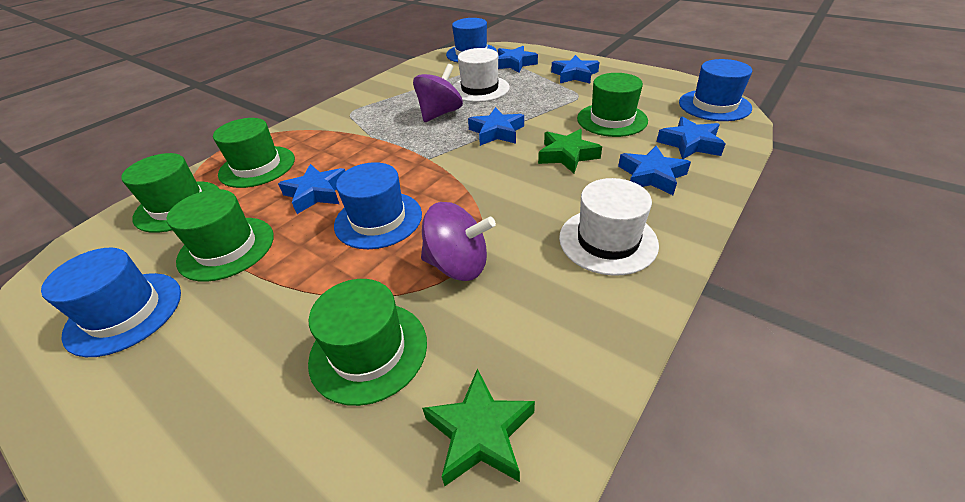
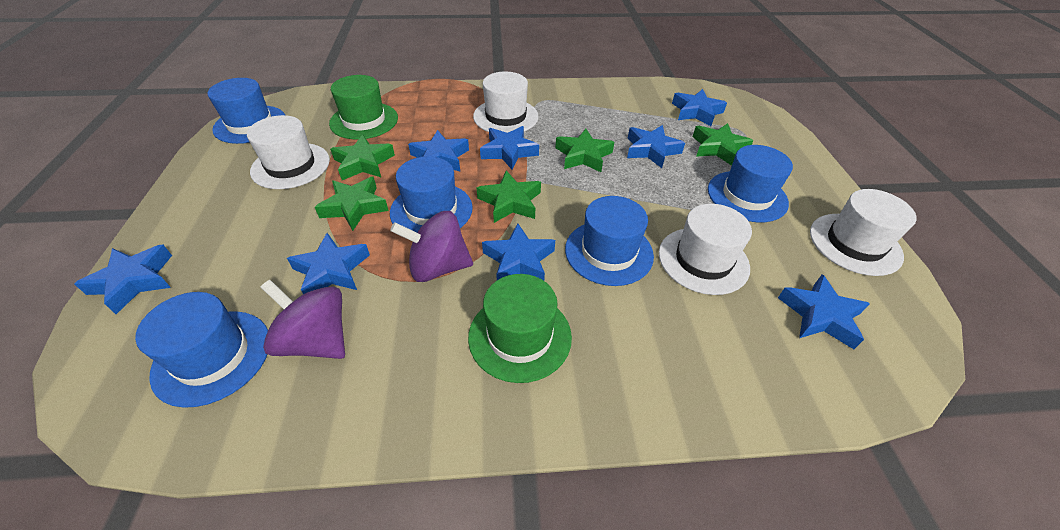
blue hat: [41,248,181,357] [334,162,422,249] [446,18,497,62] [679,59,752,121] = 4 -> [135,292,268,408] [207,78,285,144] [390,156,473,233] [565,196,654,286] [708,145,793,222] = 5
blue star: [278,164,345,214] [468,107,524,146] [498,46,538,73] [551,55,599,83] [618,146,691,195] [656,116,725,159] = 6 -> [74,244,172,314] [287,233,370,294] [408,130,469,172] [480,126,539,170] [482,223,555,281] [627,125,685,168] [672,89,727,126] [778,274,870,349] = 8
green hat: [121,153,219,233] [167,189,274,282] [213,118,295,188] [308,279,427,406] [577,73,648,137] = 5 -> [329,75,398,139] [468,274,572,383] = 2
green star: [422,369,535,486] [538,129,602,173] = 2 -> [315,177,389,231] [330,134,395,180] [477,171,541,223] [555,129,614,172] [693,123,753,166] = 5
white hat: [453,48,510,102] [559,178,659,276] = 2 -> [247,115,330,189] [473,72,539,133] [659,204,752,295] [810,189,917,276] = 4

